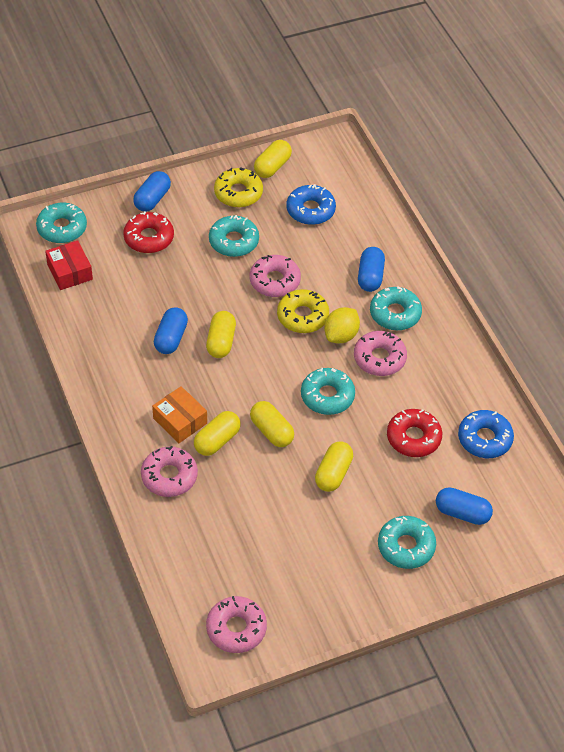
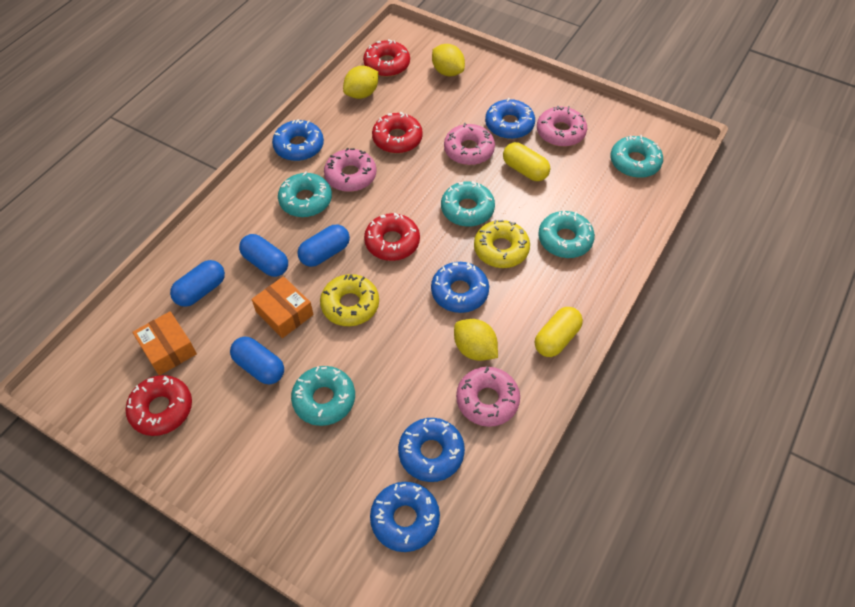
blue donut: [287,184,336,225] [458,410,514,458] = 2 -> [272,119,324,161] [370,482,440,552] [398,418,465,482] [431,262,489,313] [485,98,535,139] = 5
orange box: [152,386,207,443] = 1 -> [132,311,197,376] [251,276,314,338] = 2
red box: [45,240,93,290] = 1 -> none = 0
red donut: [123,211,174,253] [387,409,442,457] = 2 -> [125,375,192,436] [363,39,410,77] [364,213,420,261] [372,112,423,153] = 4
yellow capsule: [194,411,241,456] [206,311,236,358] [250,401,294,447] [254,140,292,178] [315,441,353,492] = 5 -> [503,142,550,181] [535,307,583,357] = 2
yellow lemon: [324,307,360,344] = 1 -> [343,66,379,99] [432,44,465,76] [454,319,498,361] = 3

